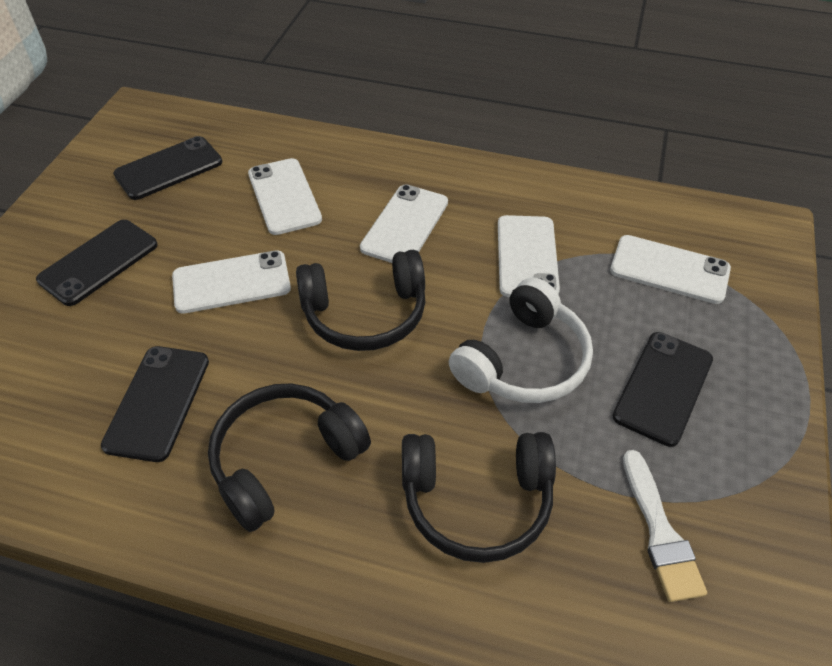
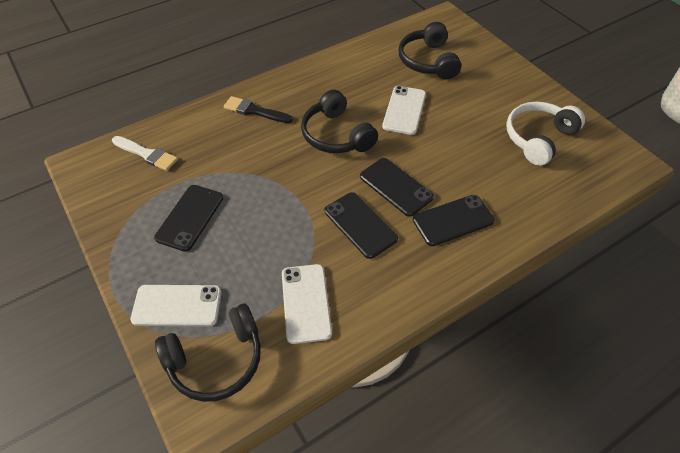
black brush: none = 0 -> [224,96,293,123] = 1
white phone: [172,251,291,314] [248,158,322,235] [360,184,448,263] [498,215,560,297] [610,235,731,304] = 5 -> [130,285,222,327] [282,264,332,344] [382,86,426,135] = 3

